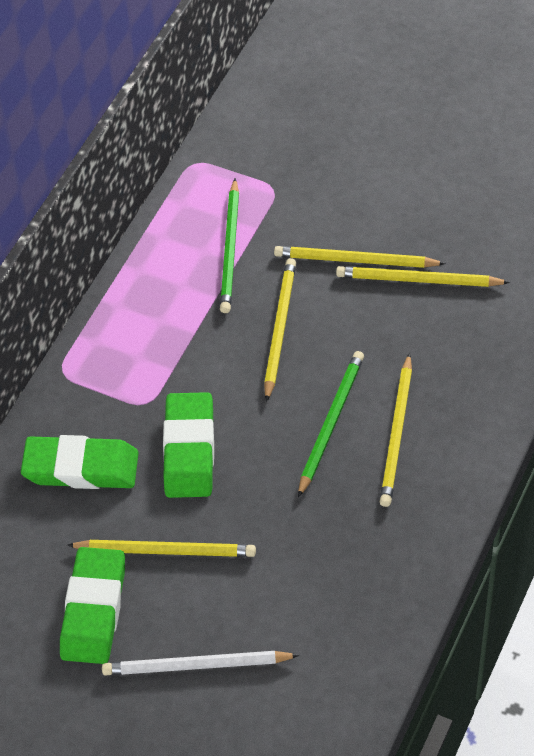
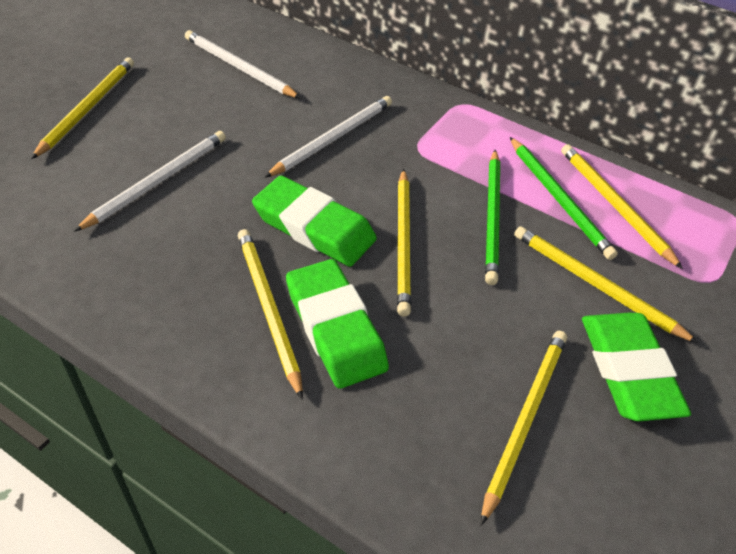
white pencil: [102,651,299,675] = 1 -> [74,131,226,232] [185,30,301,98] [265,96,392,178] = 3
yellow pencil: [67,540,256,557] [264,258,296,402] [274,246,446,268] [336,266,510,287] [380,353,412,507] = 5 -> [31,58,134,159] [238,229,303,400] [397,169,411,317] [481,331,567,525] [514,226,698,343] [561,144,683,269] = 6

